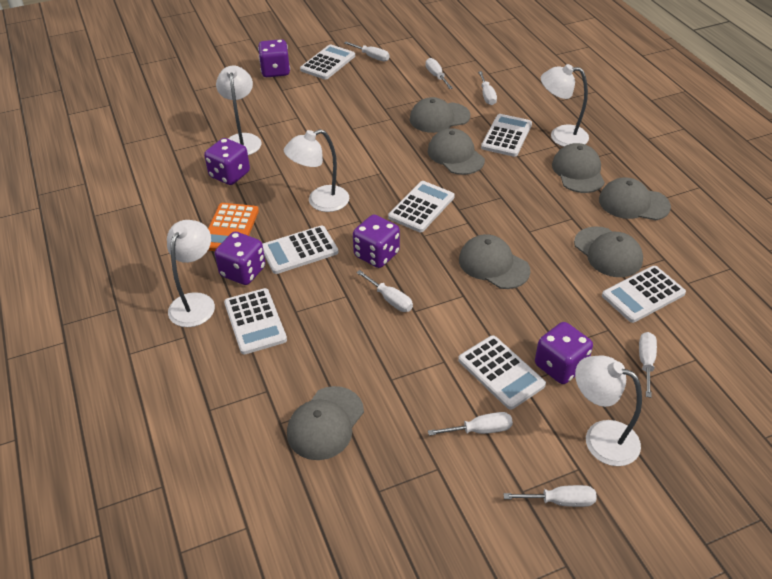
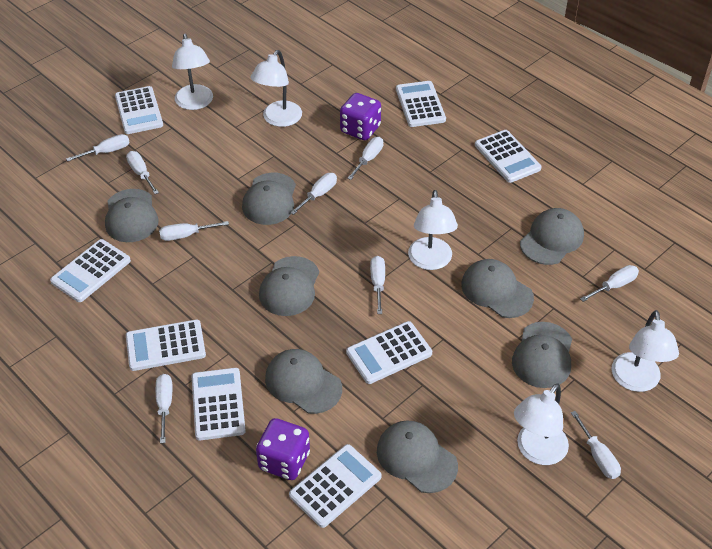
grey cap: [287,386,364,460] [410,97,470,133] [428,128,485,175] [459,234,530,289] [552,143,605,193] [574,226,643,277] [599,177,671,220] = 7 -> [105,189,159,242] [242,173,296,225] [259,256,319,316] [265,349,342,414] [377,420,458,493] [461,259,534,318] [512,322,572,388] [520,208,584,265] = 8
orange calculator: [208,203,259,251] = 1 -> none = 0
purple dice: [204,138,250,185] [215,232,266,285] [258,39,290,77] [353,214,400,268] [535,322,593,384] = 5 -> [256,418,310,480] [340,93,381,140] = 2
white calculator: [224,288,287,355] [263,226,338,274] [300,44,355,80] [388,181,455,232] [458,335,546,410] [481,114,532,157] [602,266,686,323] = 7 -> [50,239,131,302] [115,86,163,134] [126,320,206,371] [192,368,246,440] [289,444,382,528] [346,321,432,384] [396,81,446,127] [475,130,542,183] = 8
white screwdriver: [344,42,389,61] [356,270,413,312] [426,58,453,89] [428,412,513,436] [478,71,497,105] [504,485,597,507] [639,332,657,398] = 7 -> [66,134,130,162] [126,151,159,194] [156,374,172,443] [159,221,229,241] [290,173,337,215] [347,137,383,180] [370,256,385,314] [571,411,621,479] [580,265,639,302] = 9

